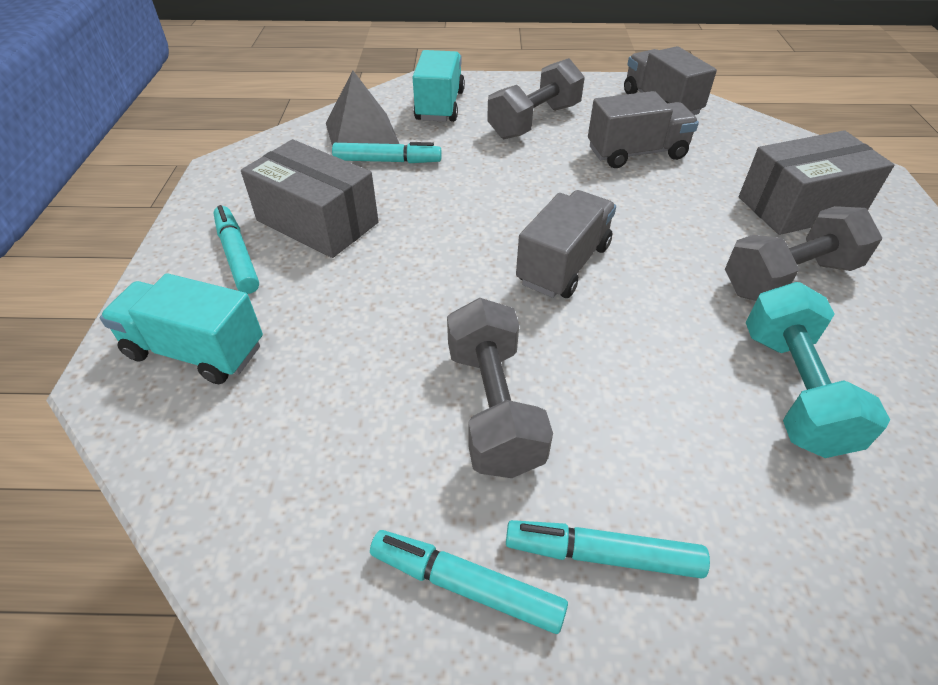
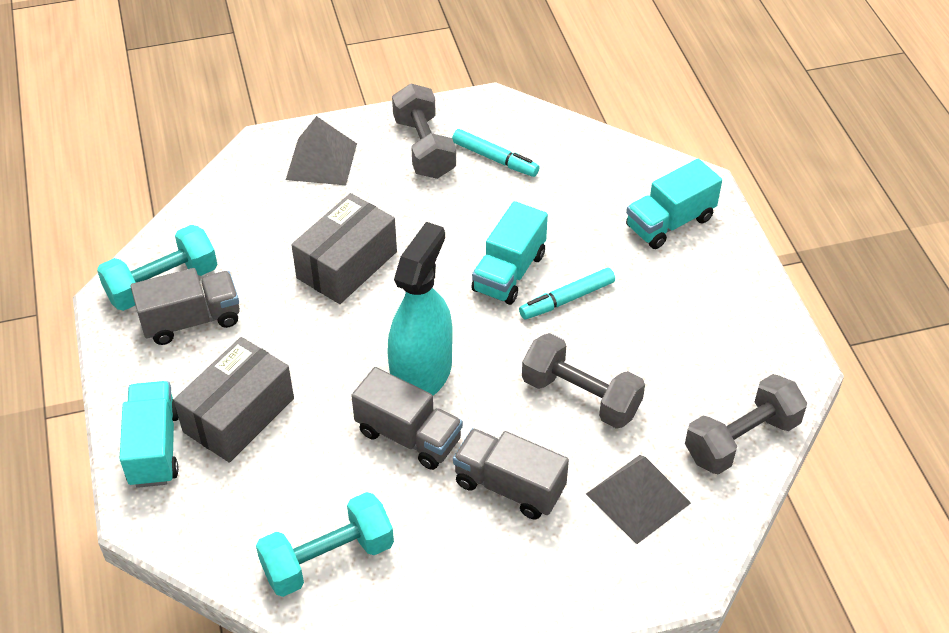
grey pyramid: [326,70,399,146] = 1 -> [286,116,357,185] [586,455,691,544] = 2
turquoise dumbbell: [745,282,890,458] = 1 -> [97,225,217,311] [256,492,394,597] = 2
turquoise marker: [213,205,259,294] [332,142,442,163] [370,530,568,634] [506,520,710,579] = 4 -> [452,129,540,177] [519,267,615,319] = 2
turquoise spray bottle: none = 0 -> [387,222,453,395] = 1
turquoise truck: [100,273,263,384] [412,50,465,122] = 2 -> [120,381,179,488] [471,201,548,305] [626,159,722,249] = 3

